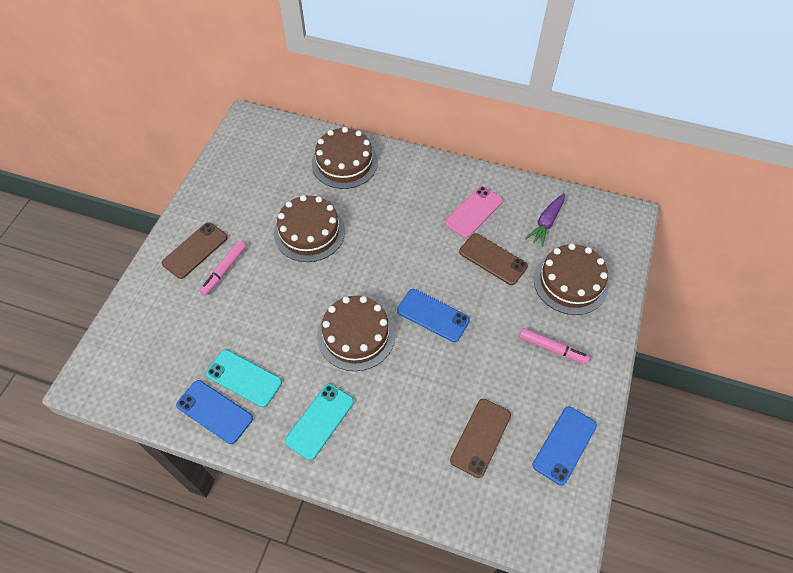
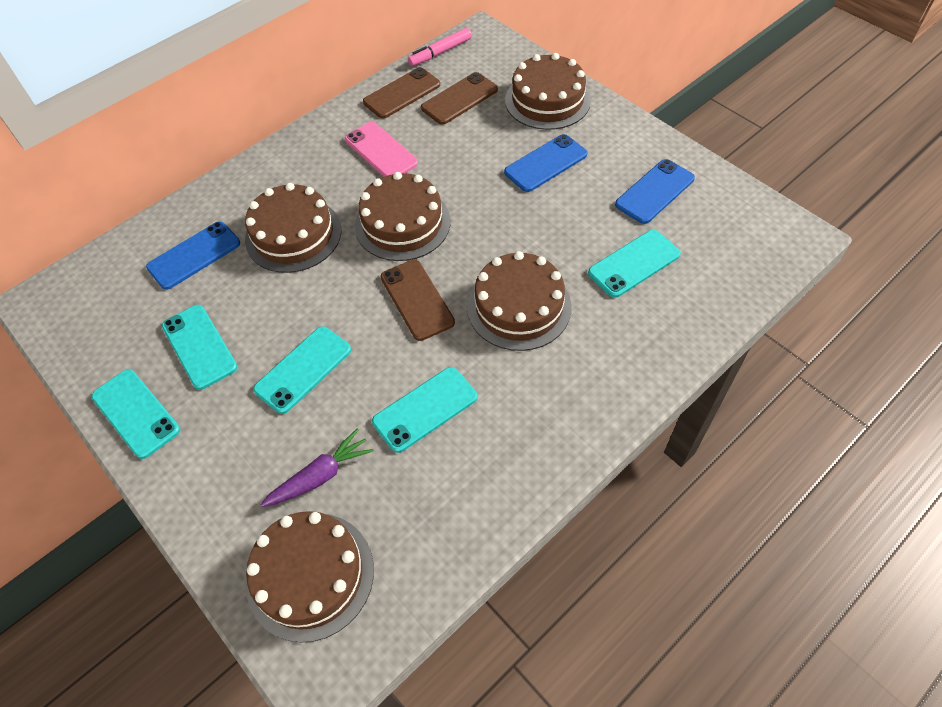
brown cake: [274,195,345,262] [312,127,378,189] [317,296,395,371] [534,243,609,315] = 4 -> [245,183,341,273] [246,511,374,643] [355,172,451,261] [467,251,571,351] [505,53,591,130] = 5
pink marker: [199,241,246,296] [519,328,590,364] = 2 -> [408,28,472,66] = 1
turquoise phone: [206,349,282,407] [285,384,354,460] = 2 -> [91,369,180,459] [162,305,238,390] [253,326,351,414] [372,367,477,453] [588,230,681,298] = 5

